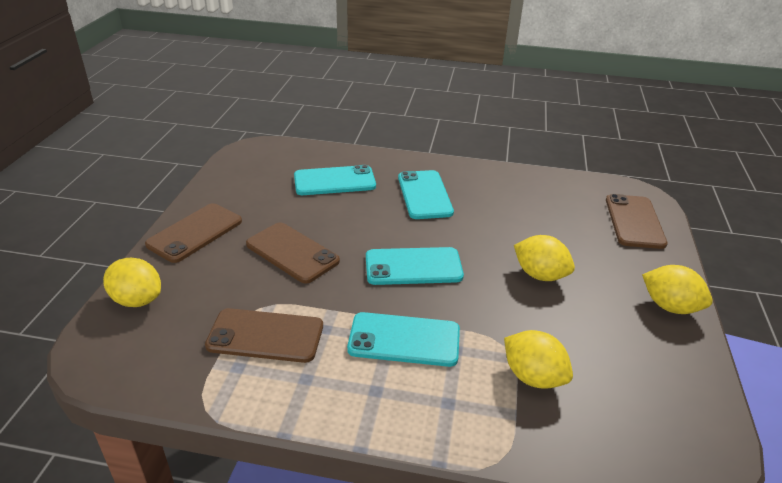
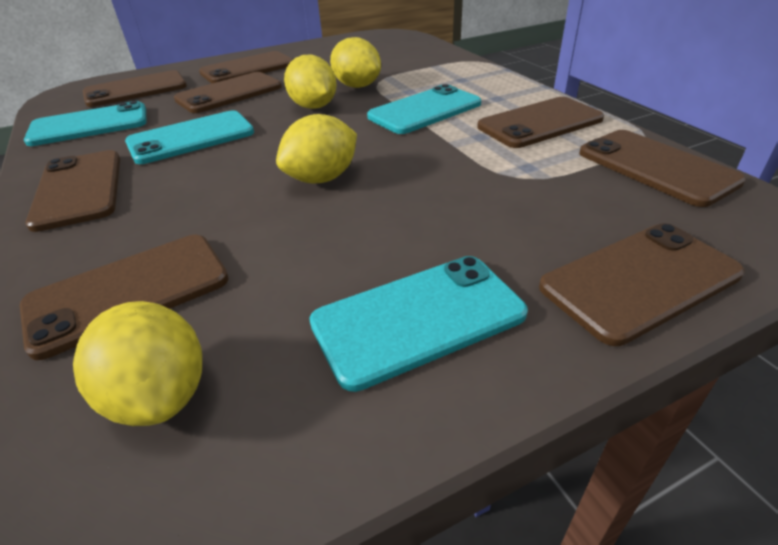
brown phone: [145,203,242,263] [205,308,323,363] [246,222,340,284] [606,194,668,249] = 4 -> [20,235,229,360] [25,150,120,232] [83,70,187,107] [174,72,282,113] [199,51,293,83] [477,97,604,148] [539,223,745,346] [579,130,746,207] = 8

